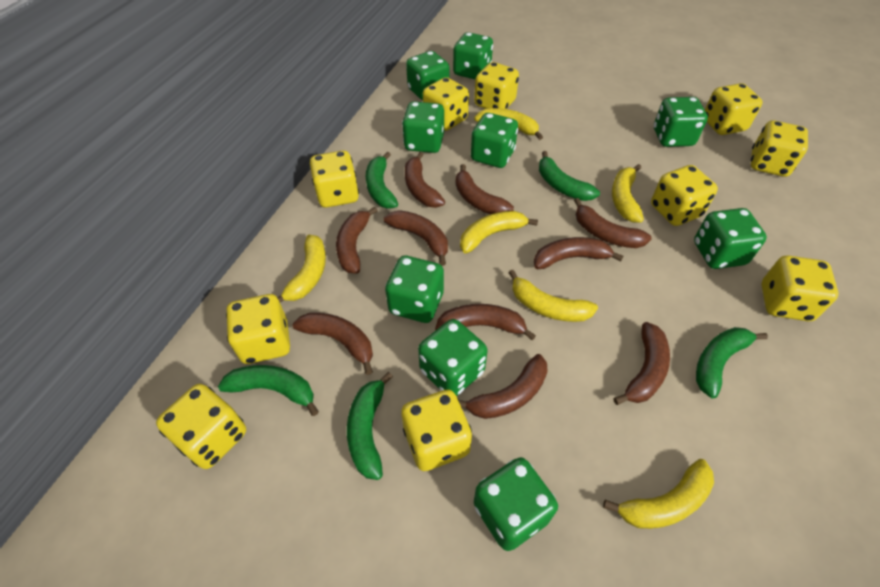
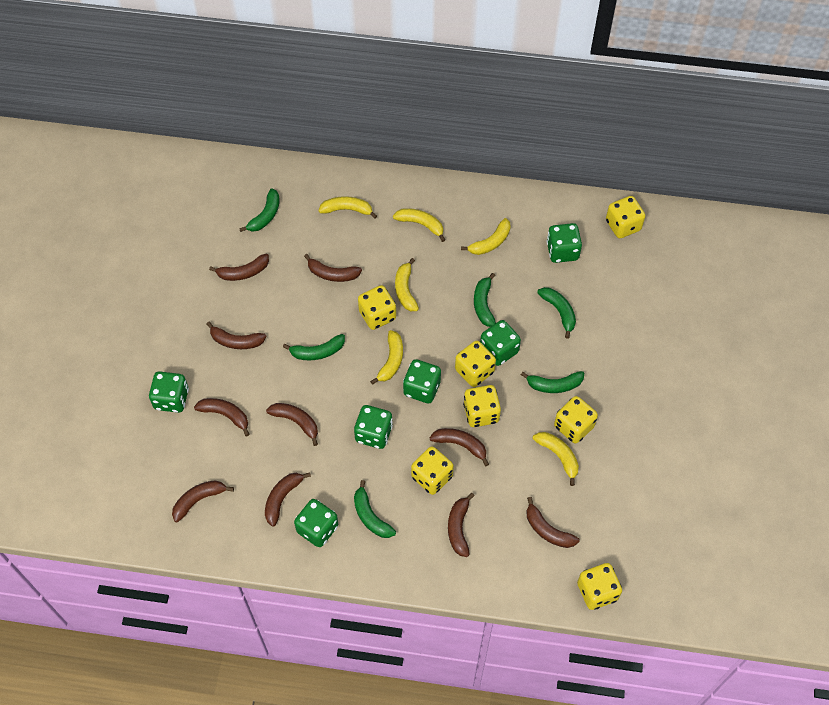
green banana: [218,365,319,416] [347,372,393,480] [366,151,398,209] [539,151,600,201] [696,327,768,398] = 5 -> [239,188,279,232] [283,334,345,360] [354,480,396,538] [474,273,496,327] [521,371,584,393] [537,287,576,339] = 6
green dice: [385,256,444,323] [402,101,444,153] [406,51,449,100] [418,319,488,396] [453,32,493,79] [471,113,518,168] [474,457,558,551] [654,97,708,147] [694,208,767,269] = 9 -> [149,371,189,413] [294,499,338,547] [354,405,393,449] [403,359,441,403] [480,320,521,366] [547,223,582,263] = 6
yellow dice: [156,384,246,469] [226,294,290,364] [310,150,359,208] [401,390,472,471] [423,77,469,131] [474,62,519,109] [651,165,718,226] [705,83,763,135] [751,121,808,177] [761,255,839,321] = 10 -> [358,285,396,330] [411,447,454,495] [455,341,496,387] [463,385,501,427] [554,396,598,444] [577,563,622,610] [606,196,645,238] = 7

